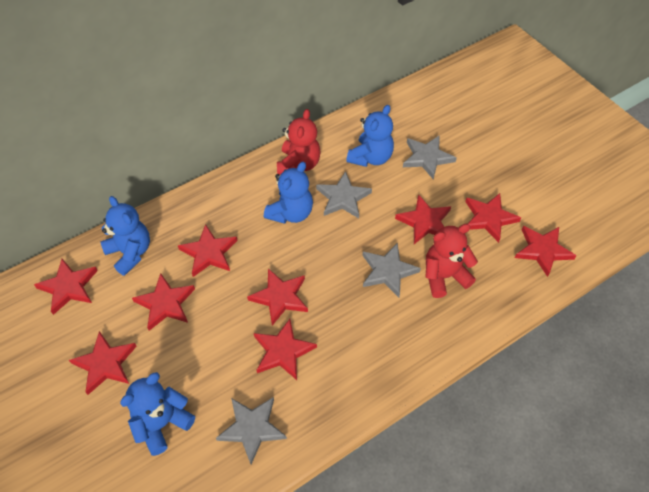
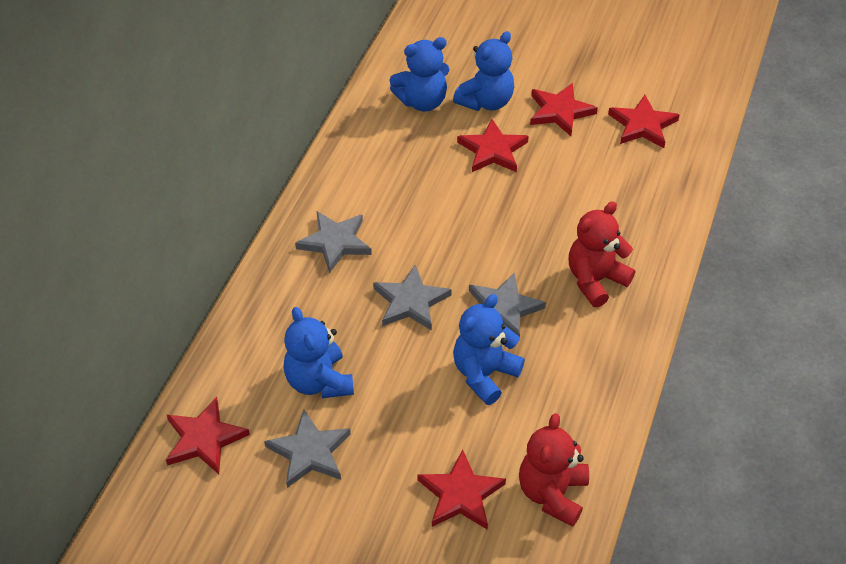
red star: [34,259,98,315] [69,331,137,395] [132,273,195,331] [178,224,238,277] [247,269,308,325] [254,319,317,380] [395,194,451,244] [465,193,521,243] [515,226,576,277] = 9 -> [166,397,250,474] [417,450,506,530] [457,119,529,172] [530,83,598,136] [608,95,679,148] = 5

